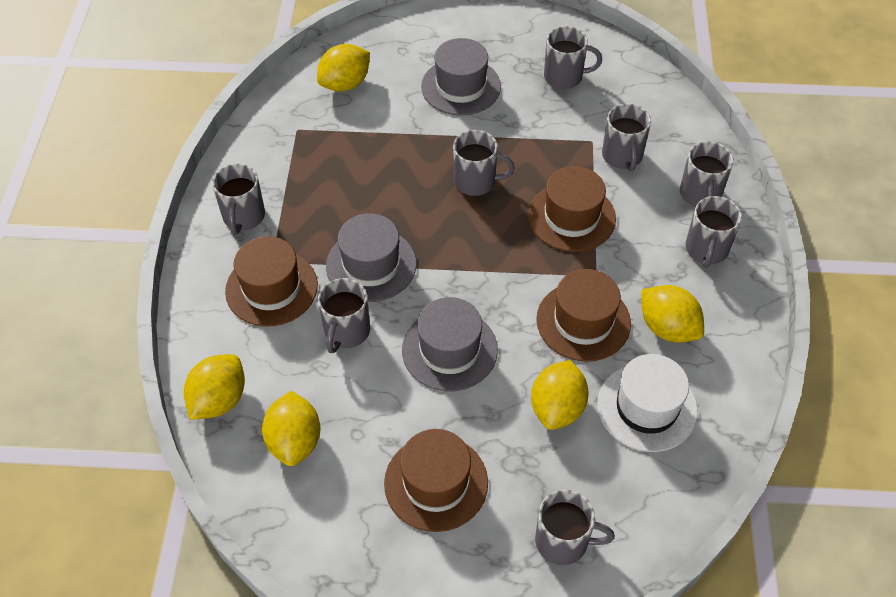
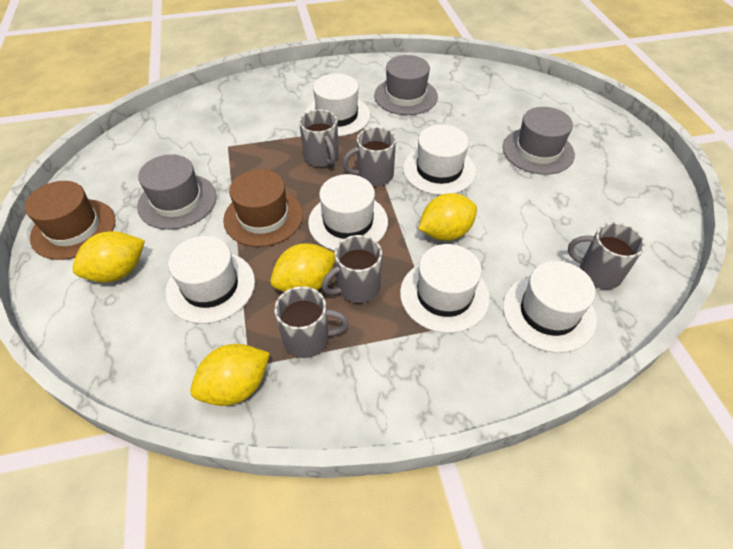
brown hat: [225,236,318,327] [384,429,488,532] [528,166,616,252] [536,269,631,362] = 4 -> [25,181,116,260] [223,169,303,247] = 2
grey mug: [212,164,265,234] [318,278,370,353] [453,130,515,196] [535,490,615,565] [544,26,602,89] [602,104,651,171] [680,141,734,207] [685,196,742,268] = 8 -> [274,286,349,358] [299,109,339,167] [322,235,382,303] [342,127,396,186] [568,222,645,289] = 5
white hat: [597,354,698,452] = 1 -> [165,236,255,324] [305,74,370,136] [308,174,388,251] [400,244,490,333] [403,125,476,195] [503,261,597,353] = 6
yellow lemon: [184,354,245,420] [262,391,320,466] [317,44,370,92] [531,360,589,430] [642,285,704,343] = 5 -> [72,231,145,283] [190,344,270,406] [270,243,335,292] [418,193,477,241] = 4

